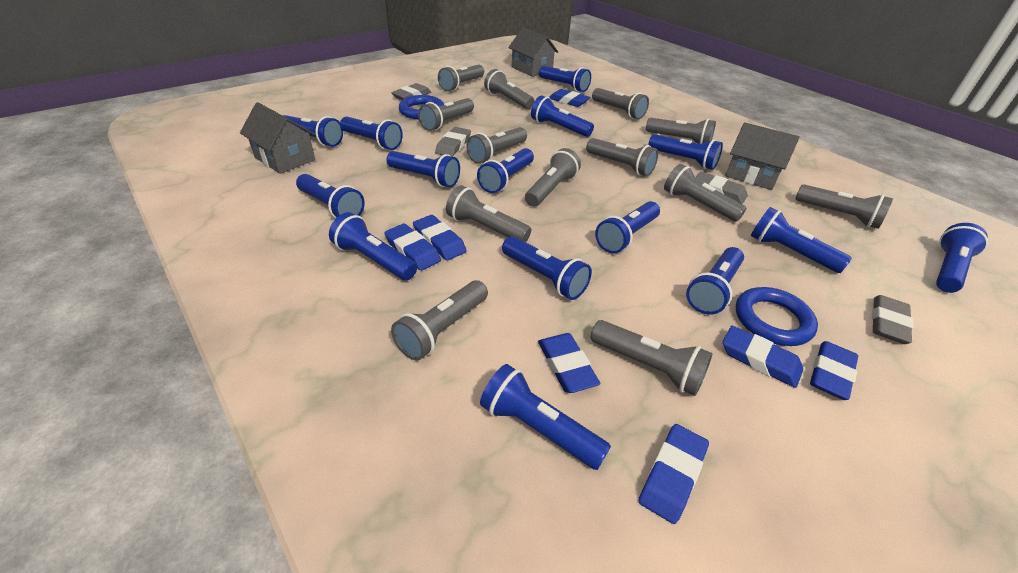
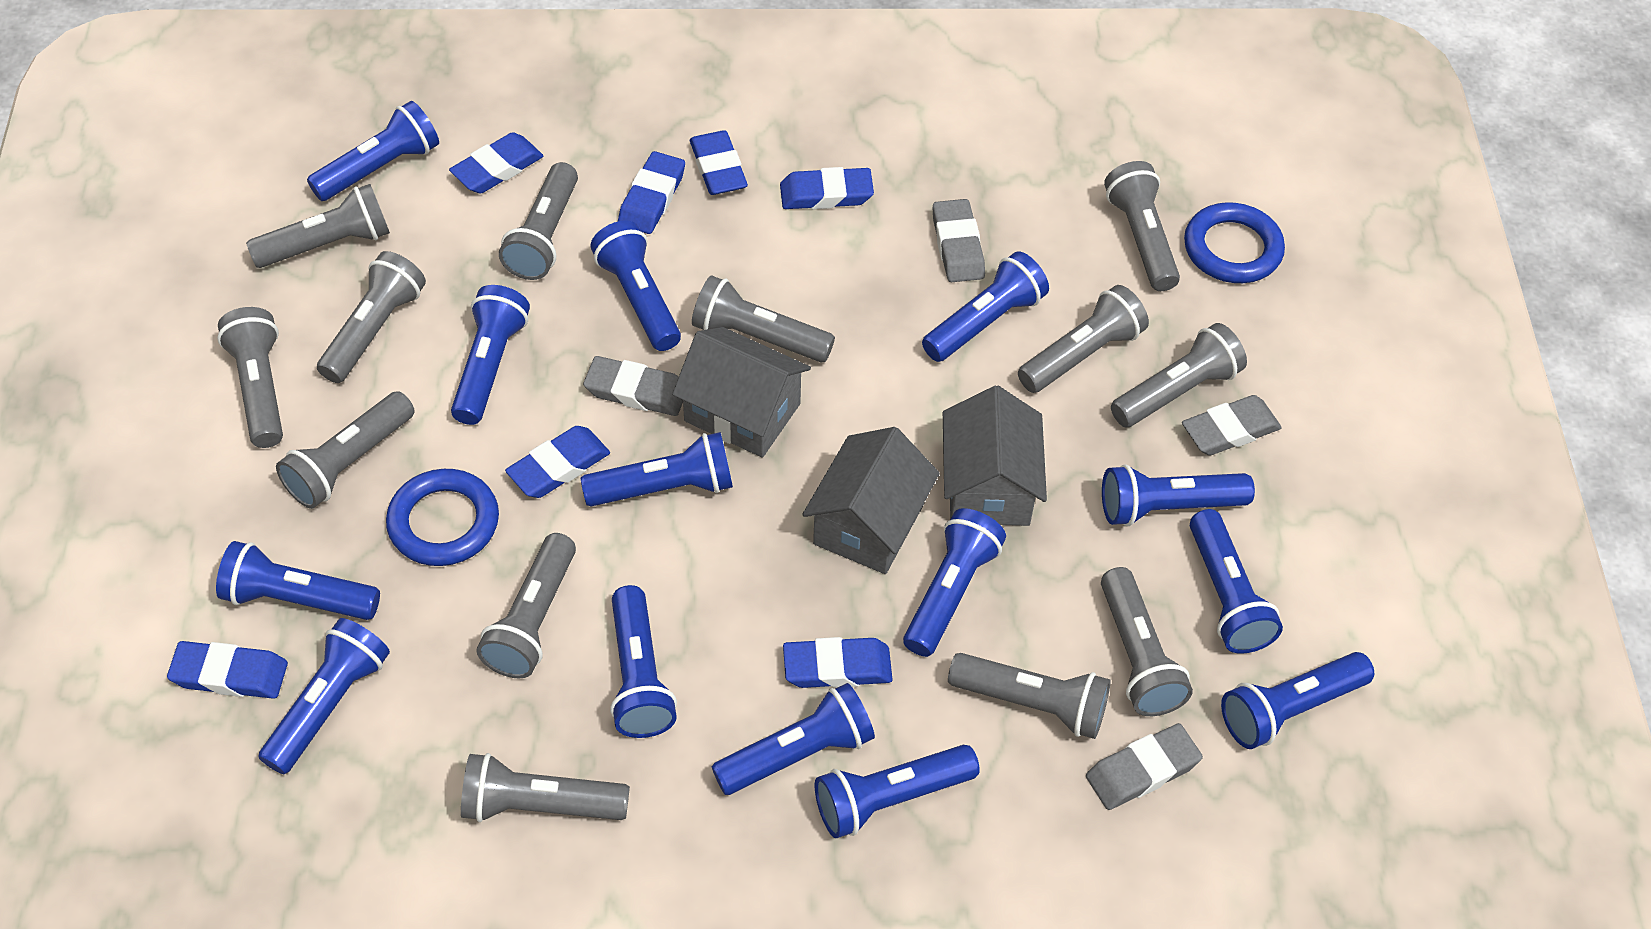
blue flashlight: [283,115,343,147] [296,174,365,219] [329,212,417,280] [340,117,403,150] [387,151,460,187] [477,148,534,193] [480,364,611,470] [502,236,592,300] [531,95,594,137] [539,66,591,92] [595,201,660,254] [649,134,723,170] [686,247,744,314] [751,207,852,273] [936,223,988,293] = 15 -> [216,541,380,620] [258,618,390,774] [307,101,439,201] [451,285,530,425] [581,432,733,506] [590,221,681,351] [610,585,677,738] [712,683,875,795] [815,745,980,838] [903,508,1006,657] [922,251,1049,362] [1102,464,1255,526] [1190,509,1283,654] [1221,652,1374,749] = 14

